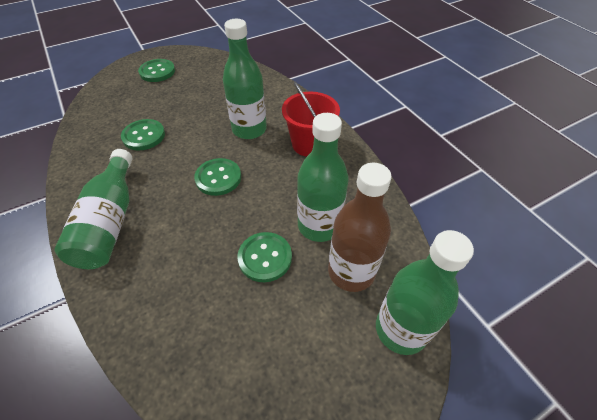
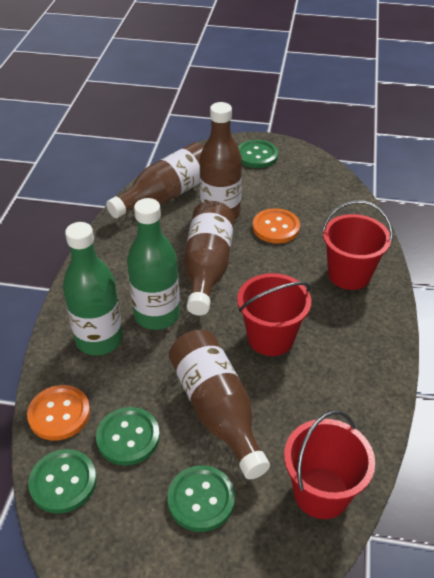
brown bottle: [328,163,392,292] = 1 -> [106,142,204,218] [169,330,270,479] [184,201,234,316] [200,102,242,220] = 4
green bottle: [54,149,133,269] [223,19,267,139] [297,113,349,242] [376,230,474,355] = 4 -> [63,222,123,355] [127,198,180,330] = 2
orange button: none = 0 -> [27,385,90,441] [253,208,300,244] = 2
red bucket: [282,82,340,157] = 1 -> [237,273,311,356] [284,410,375,519] [322,200,393,290] = 3

